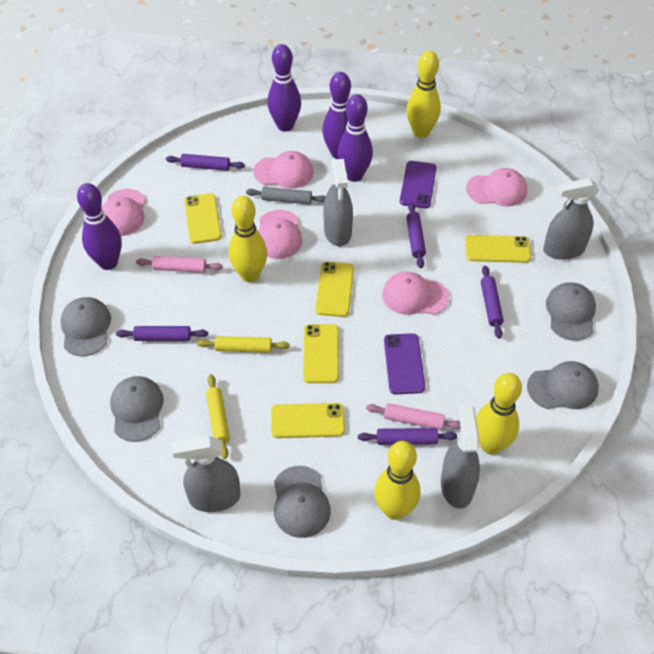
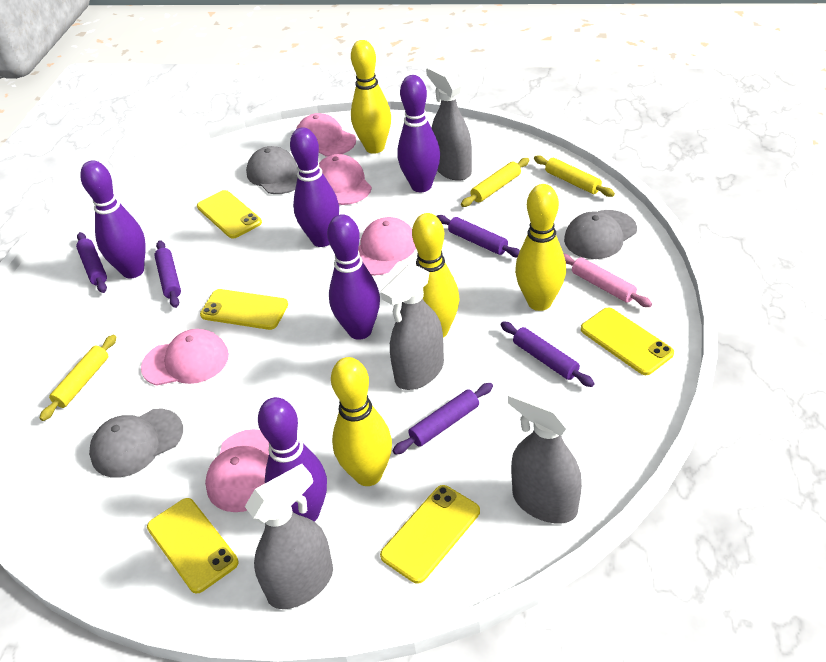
grey cap: [60,297,111,356] [110,376,164,442] [274,466,331,538] [527,361,599,409] [546,282,596,341] = 5 -> [89,409,183,478] [246,146,298,194] [564,210,637,259] = 3
grey rolling pin: [246,187,325,205] = 1 -> none = 0
pink rolling pin: [136,256,223,273] [366,403,461,430] = 2 -> [564,254,652,307] = 1
purple bowling pin: [77,183,122,270] [267,44,301,132] [322,72,351,159] [337,94,373,182] = 4 -> [80,160,146,278] [258,397,327,522] [290,127,339,247] [327,214,380,340] [397,75,440,192] = 5
purple phone: [384,333,425,394] [400,161,437,208] = 2 -> none = 0
yellow rolling pin: [197,336,290,353] [206,374,230,459] = 2 -> [39,335,116,421] [461,158,529,207] [534,155,615,197] = 3

